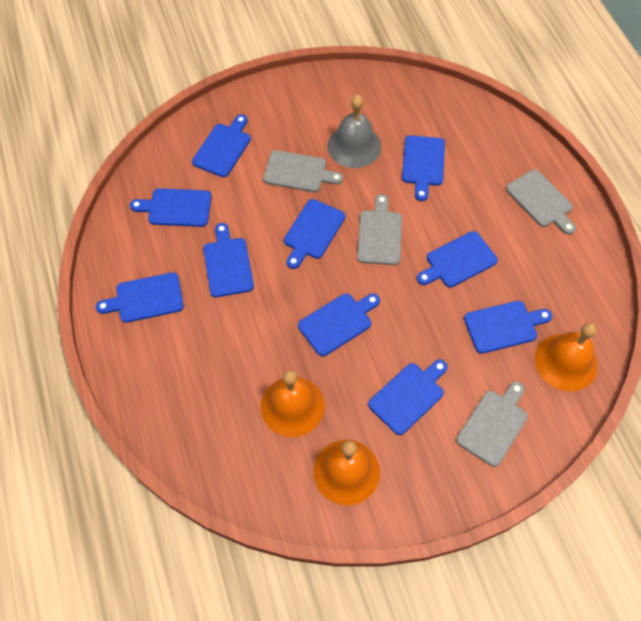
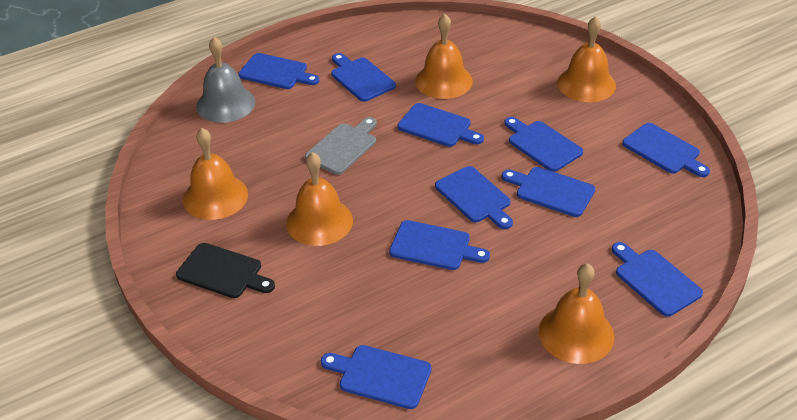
black cutting board: none = 0 -> [176,243,275,298] = 1
grey cutting board: [263,150,343,192] [357,194,402,265] [456,382,528,467] [506,170,576,235] = 4 -> [305,117,377,175] = 1
orange bell: [261,370,324,437] [313,440,380,505] [535,323,598,391] = 3 -> [183,128,248,220] [286,152,353,246] [415,14,473,99] [539,263,614,364] [557,16,616,102] = 5

